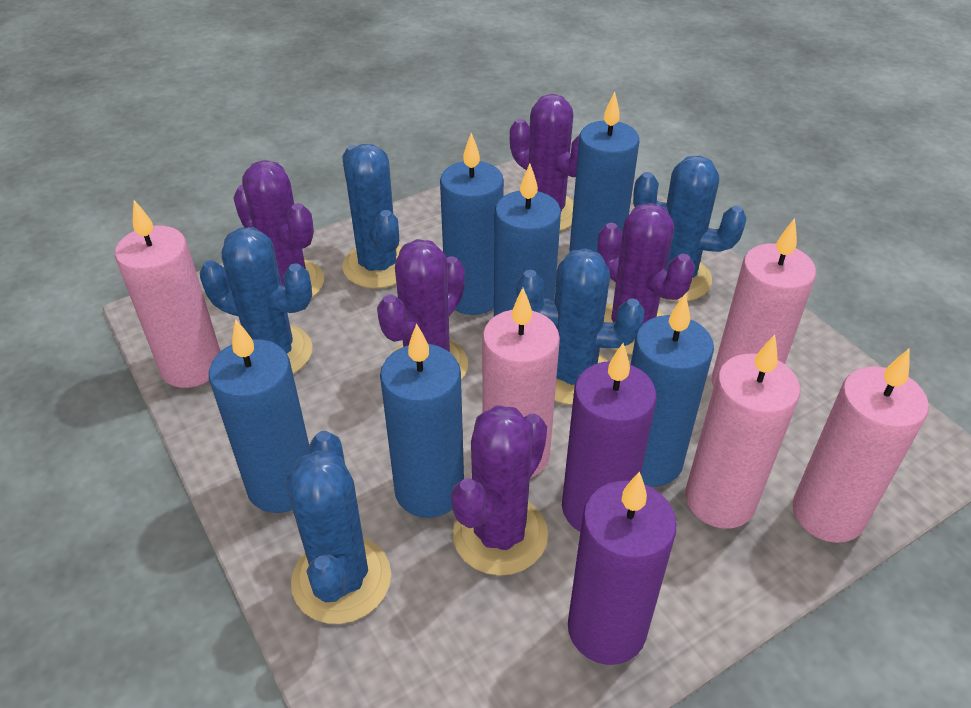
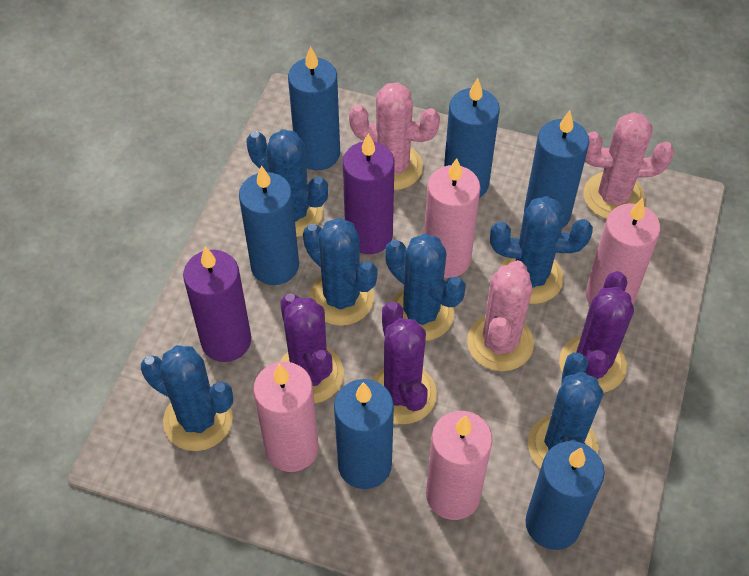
blue cactus: [200,227,312,374] [286,431,391,624] [342,144,403,289] [517,248,644,405] [633,156,747,302] = 5 -> [141,345,233,451] [246,129,328,237] [303,218,378,326] [385,234,466,341] [490,196,593,304] [528,353,603,468] = 6
pink cactus: none = 0 -> [349,82,440,190] [467,260,534,371] [584,112,674,219] = 3
pink candle: [115,200,221,388] [482,288,560,478] [685,335,800,529] [712,218,816,388] [793,348,929,543] = 5 -> [253,362,318,472] [424,158,480,278] [426,411,493,520] [586,198,661,305] = 4
purple cactus: [233,160,324,298] [377,239,468,380] [451,405,548,576] [510,94,580,231] [597,203,695,355] = 5 -> [280,294,344,404] [372,301,437,424] [559,271,634,393] = 3

